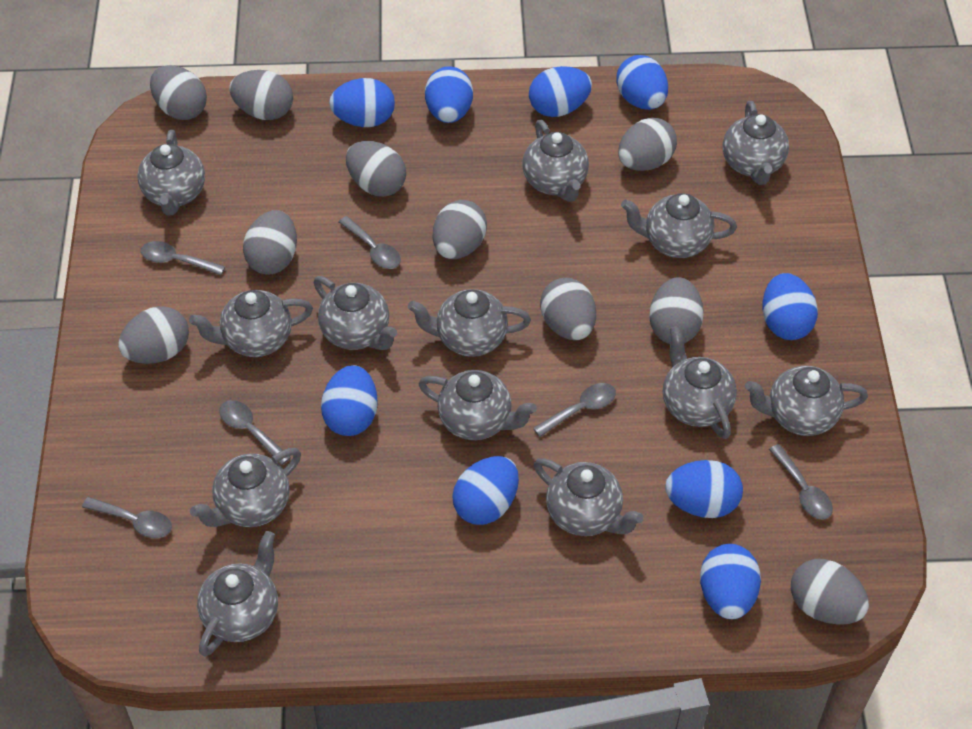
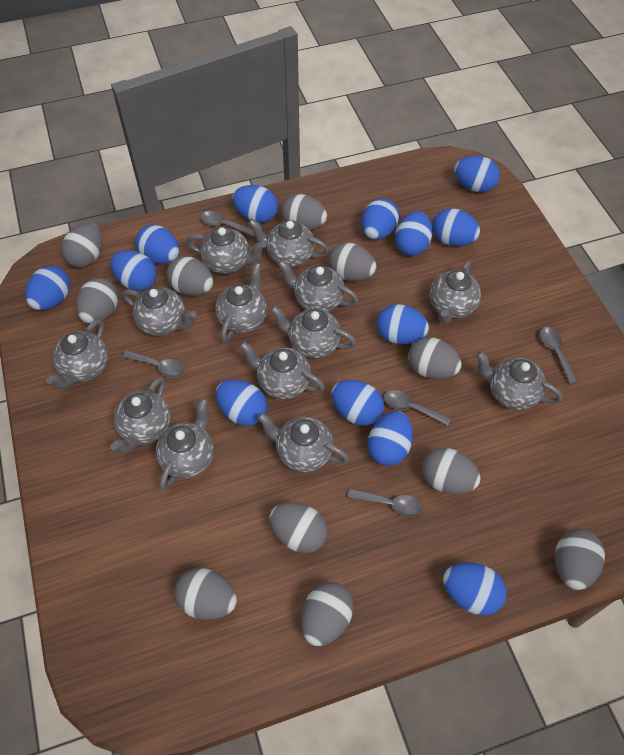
blue egg: [321,365,378,436] [329,78,395,127] [425,66,473,123] [452,456,519,525] [529,66,592,117] [616,55,668,110] [665,460,743,518] [700,544,761,619] [762,273,818,340] = 9 -> [25,266,70,310] [110,250,157,291] [135,225,179,264] [216,380,267,426] [232,185,278,223] [331,380,384,426] [362,198,399,240] [368,411,413,466] [376,304,429,344] [395,211,432,256] [432,209,480,246] [443,563,507,616] [454,156,500,192] = 13
grey egg: [118,306,189,364] [150,65,207,120] [229,70,293,120] [243,210,297,275] [346,141,406,197] [433,200,487,259] [540,278,596,340] [618,118,677,171] [649,277,704,344] [791,559,869,625] = 10 -> [61,223,103,268] [76,278,118,324] [166,256,213,296] [174,568,237,620] [269,502,328,553] [281,194,327,230] [301,582,353,646] [328,243,376,281] [408,337,462,379] [422,448,481,494] [555,529,605,590] = 11
grey spoon: [82,497,172,538] [141,241,225,275] [219,400,291,465] [339,216,401,269] [533,383,616,437] [769,444,833,520] = 6 -> [122,350,185,378] [200,211,254,237] [348,489,423,517] [384,390,451,426] [540,327,578,384] = 5

